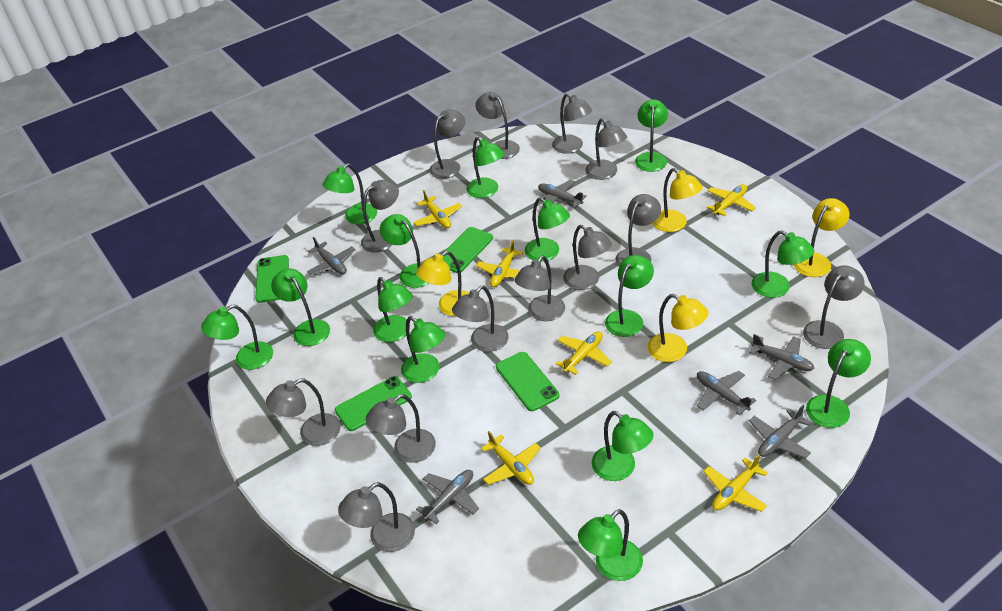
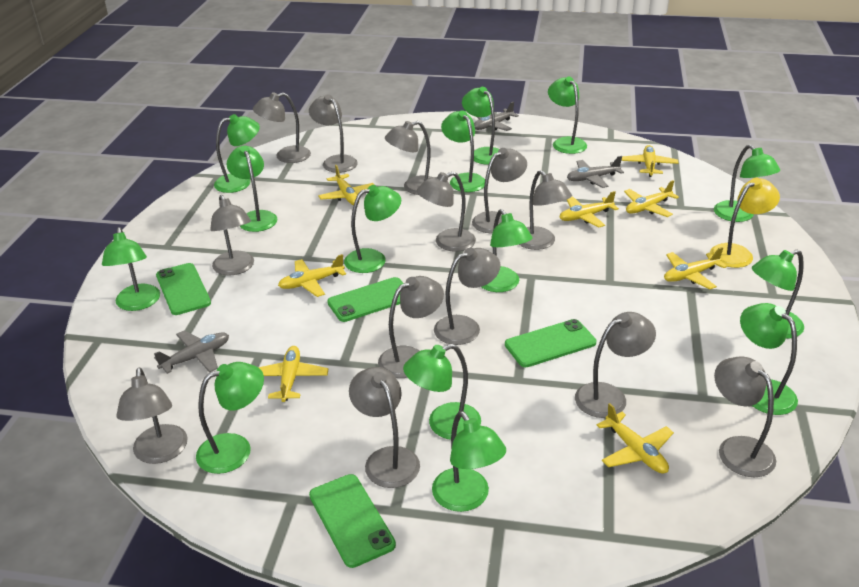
grey plane: [307,237,355,275] [416,470,479,524] [538,180,587,208] [697,371,756,415] [749,334,814,380] [749,405,812,458] = 6 -> [154,330,229,374] [474,102,519,131] [567,156,624,188] = 3
yellow lamp: [416,251,469,316] [648,294,709,362] [653,168,703,232] [794,198,849,277] = 4 -> [710,178,780,268] = 1
yellow plane: [413,190,462,228] [476,240,523,287] [481,431,541,485] [556,331,612,375] [703,454,768,512] [707,184,756,216] = 6 -> [259,346,328,402] [278,254,346,297] [318,165,374,205] [559,191,619,228] [597,403,674,473] [621,145,678,177] [624,180,679,217] [664,247,727,290] = 8

